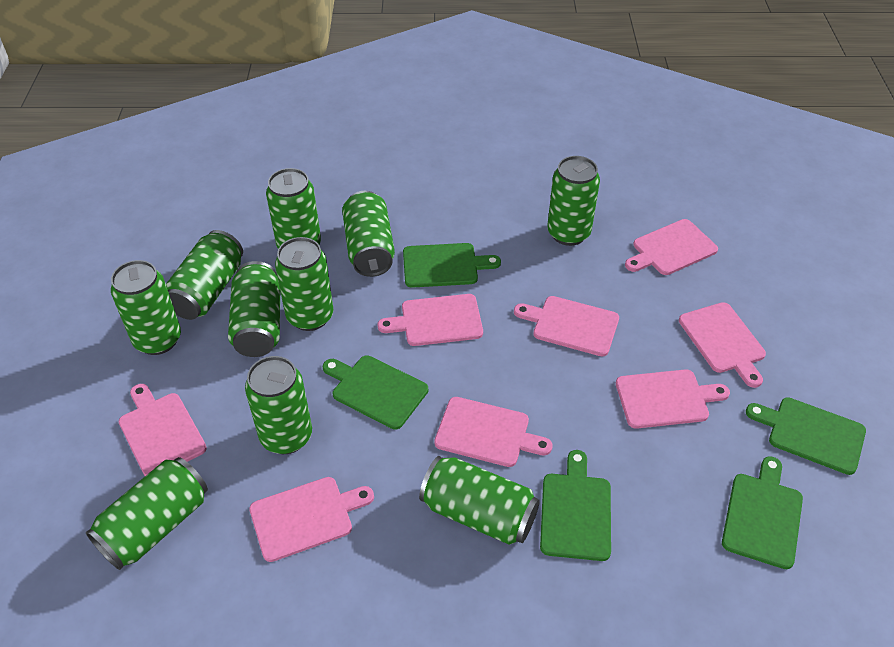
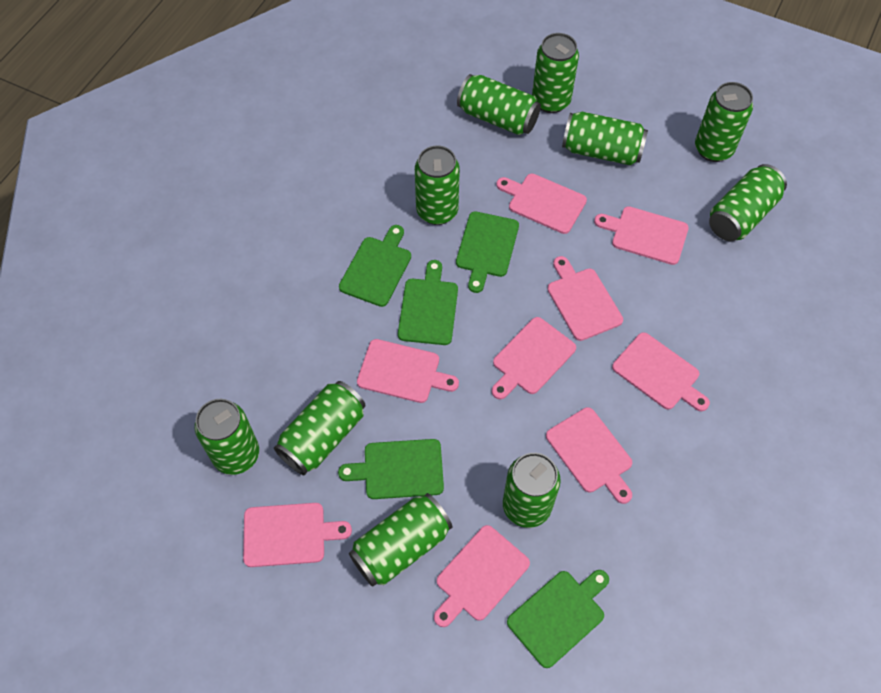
pink cutting board: [118,384,207,476] [249,477,374,562] [378,294,483,346] [434,397,552,467] [514,296,619,357] [616,369,730,429] [625,219,718,275] [679,302,766,388] = 8 -> [243,503,352,567] [357,339,459,403] [434,525,530,627] [492,317,576,399] [496,174,587,234] [546,407,632,504] [547,256,623,341] [594,206,689,265] [612,332,710,411] = 9

